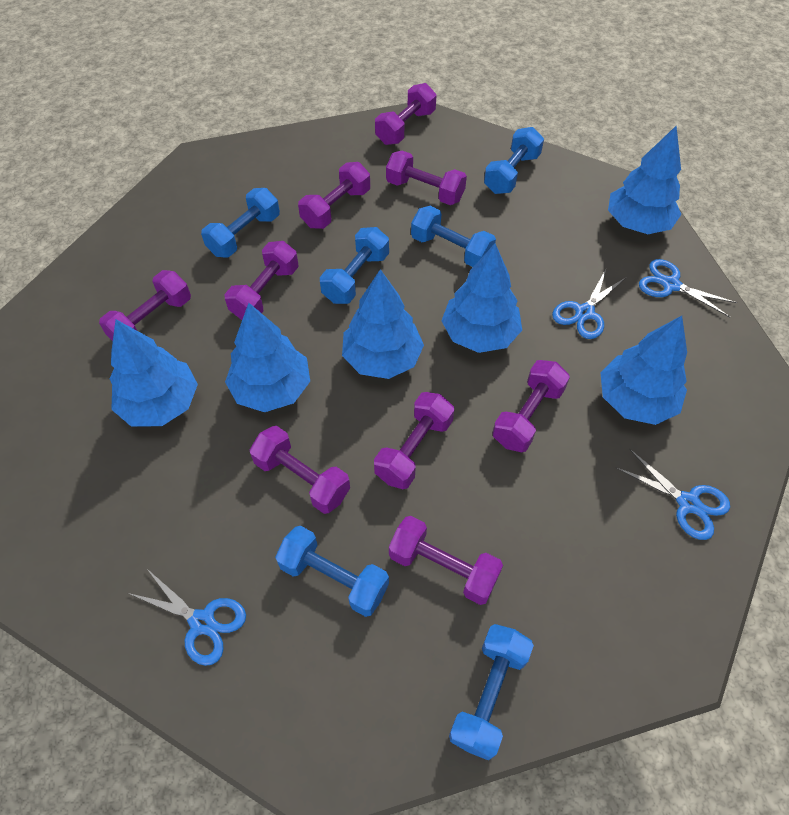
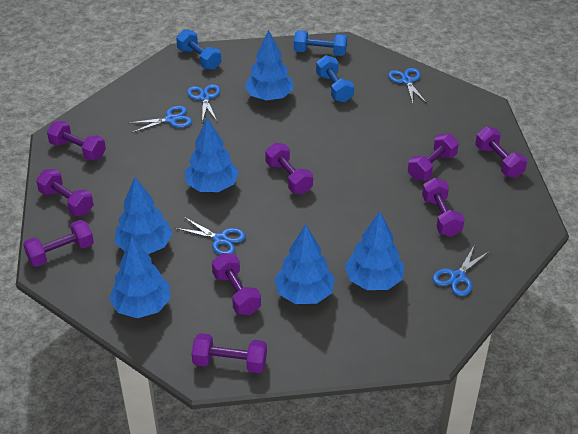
blue dumbbell: [201,188,280,257] [275,526,389,617] [320,227,389,304] [411,206,496,267] [449,624,534,761] [484,127,544,194] = 6 -> [176,29,221,70] [294,30,347,56] [316,55,354,103] = 3
blue scissors: [128,569,246,666] [552,269,625,339] [615,449,730,540] [639,259,737,317] = 4 -> [129,106,192,133] [175,217,246,255] [187,84,220,122] [388,68,426,104] [433,246,490,296] = 5

